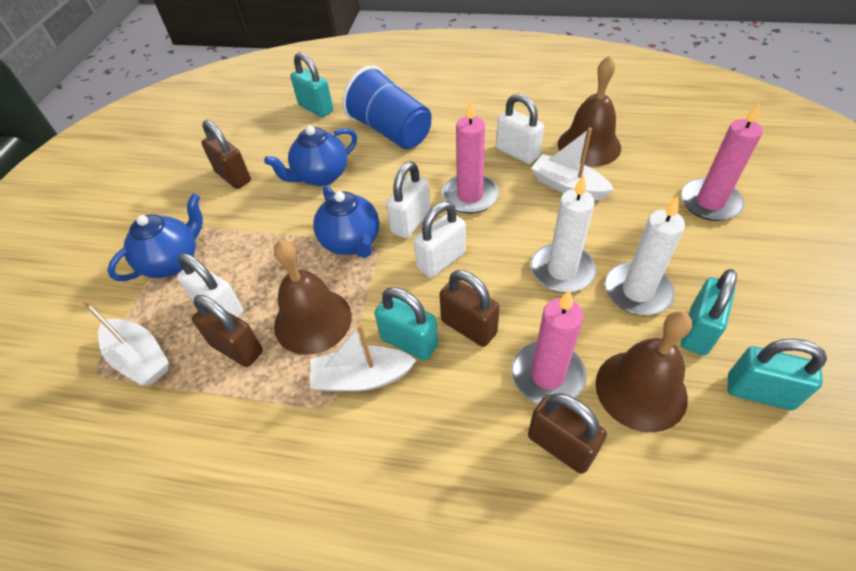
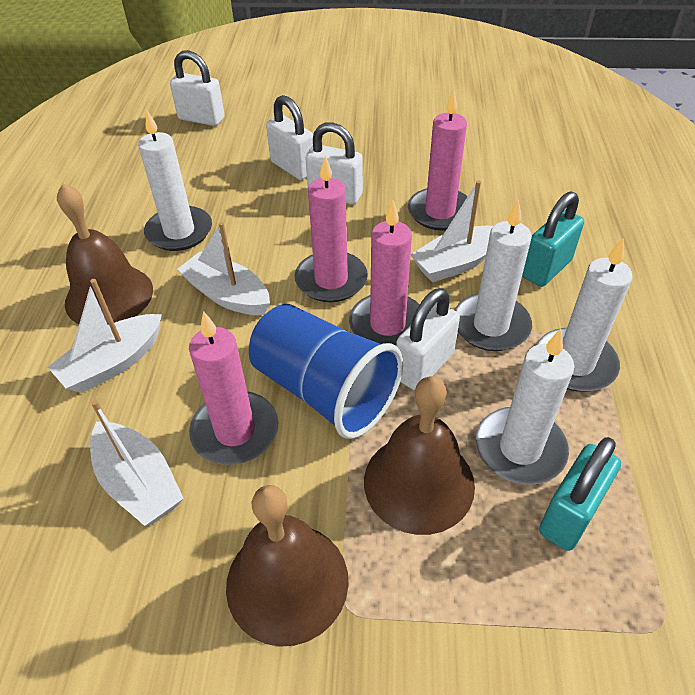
blue teapot: [107,194,203,281] [264,126,357,186] [313,185,379,258] = 3 -> none = 0
brown padlock: [192,295,263,367] [201,120,251,189] [439,270,500,347] [528,393,607,474] = 4 -> none = 0
pink candle: [442,100,499,214] [511,290,587,404] [681,102,763,221] = 3 -> [189,311,278,465] [295,156,368,302] [349,201,420,345] [408,90,468,231] = 4
turquoise padlock: [290,52,333,117] [375,287,438,361] [681,269,737,356] [728,339,827,410] = 4 -> [522,192,584,287] [539,437,621,551] = 2
white boat: [83,300,169,385] [310,323,417,391] [531,128,614,200] = 3 -> [48,279,162,393] [90,400,184,526] [177,222,270,315] [411,180,494,282] = 4
white candle: [531,174,596,293] [605,196,685,315] = 2 -> [138,111,212,251] [455,200,532,351] [476,329,574,485] [537,238,633,392] = 4

